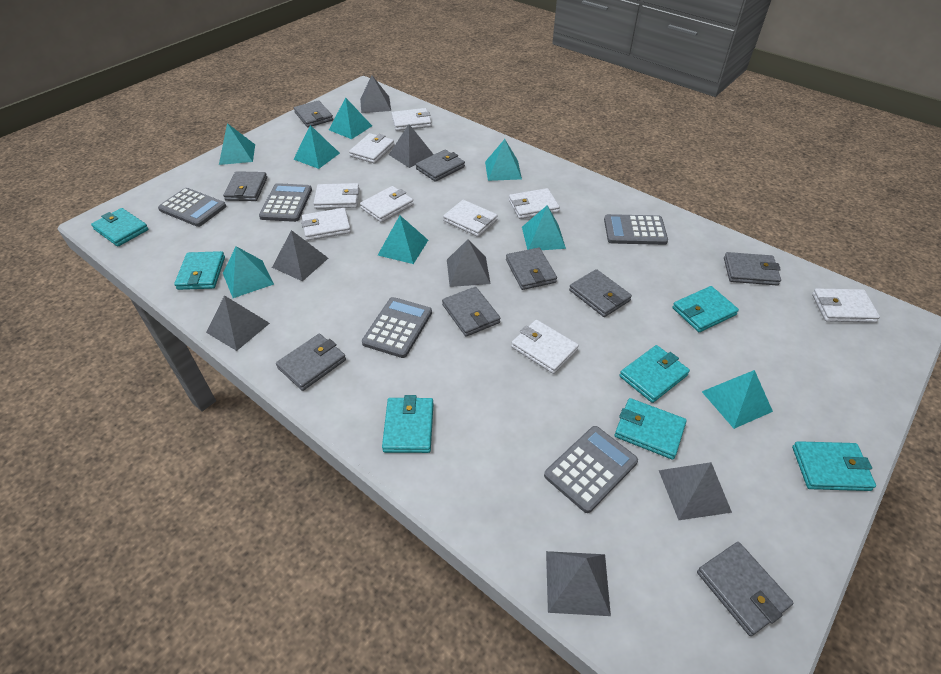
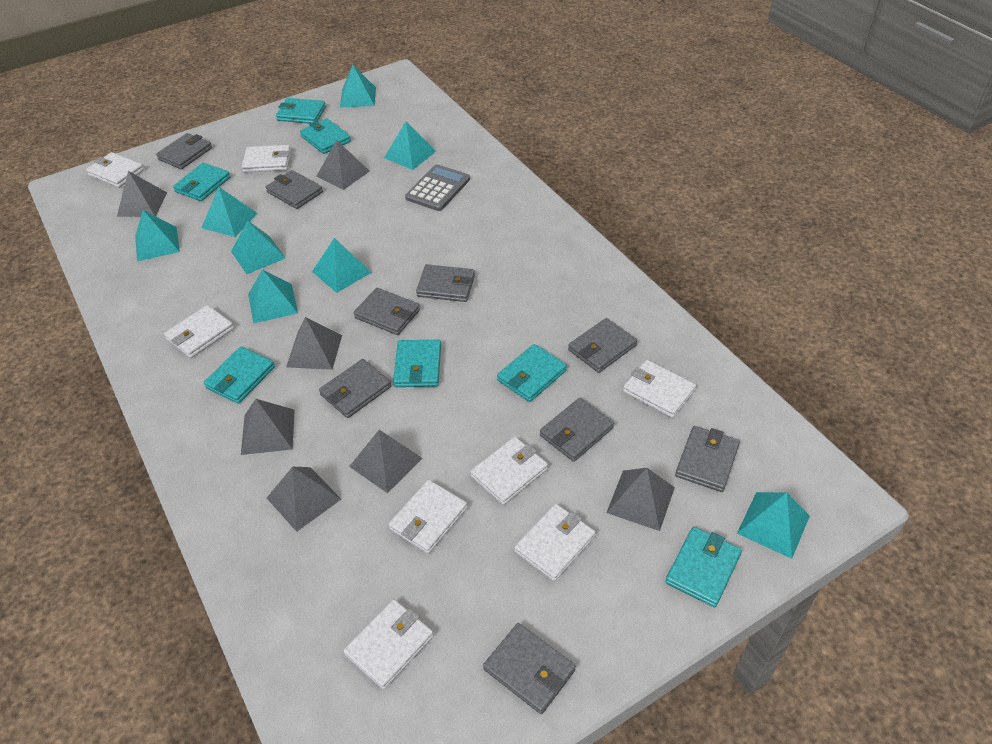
grey calculator: [158,188,226,227] [259,183,312,222] [362,297,432,358] [544,426,638,513] [604,214,668,245] = 5 -> [405,164,470,211] = 1
white wallet: [301,208,351,241] [314,183,360,209] [349,133,395,164] [360,186,414,222] [391,108,432,131] [443,200,498,237] [509,188,560,219] [511,320,579,374] [812,288,880,323] = 9 -> [86,152,144,188] [164,305,234,358] [242,145,291,172] [343,599,434,690] [388,480,468,554] [470,437,548,505] [514,504,596,581] [623,360,696,418] = 8

